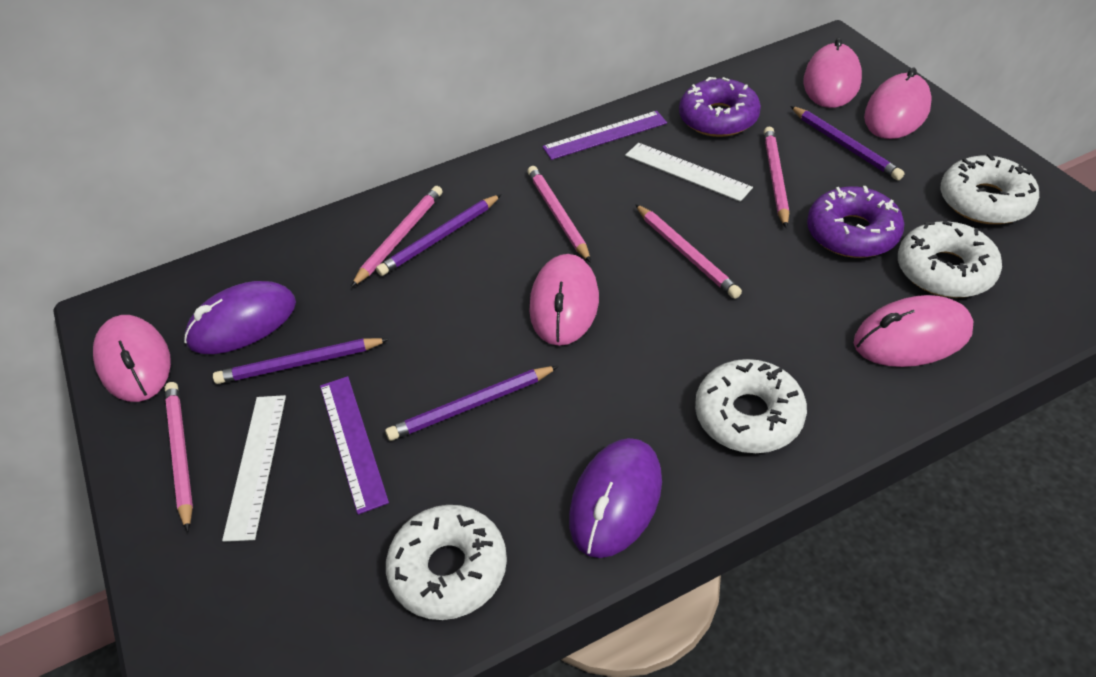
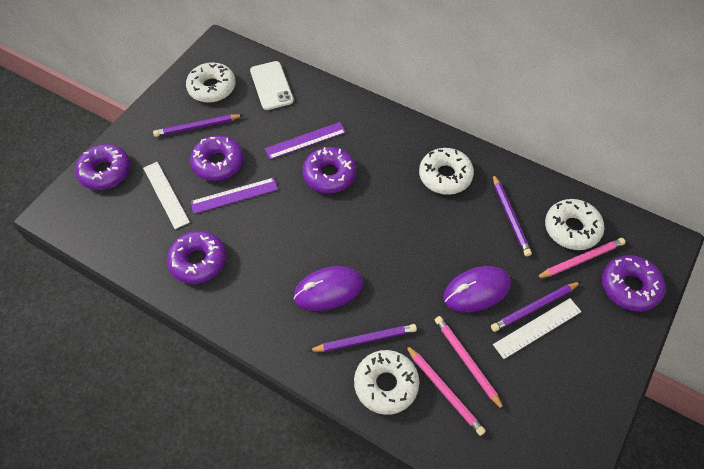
pink mouse: [93,315,171,402] [529,254,599,346] [804,37,862,108] [854,295,973,367] [864,68,932,139] = 5 -> none = 0
pink pencil: [165,382,193,532] [351,186,442,287] [527,166,591,263] [635,204,742,299] [763,127,789,228] = 5 -> [406,345,486,436] [435,316,504,411] [535,238,625,279] = 3
purple donut: [679,77,761,137] [807,186,904,258] = 2 -> [75,144,130,190] [167,231,226,284] [190,135,244,181] [302,147,356,193] [602,255,665,312] = 5
white phone: none = 0 -> [250,61,294,110] = 1

